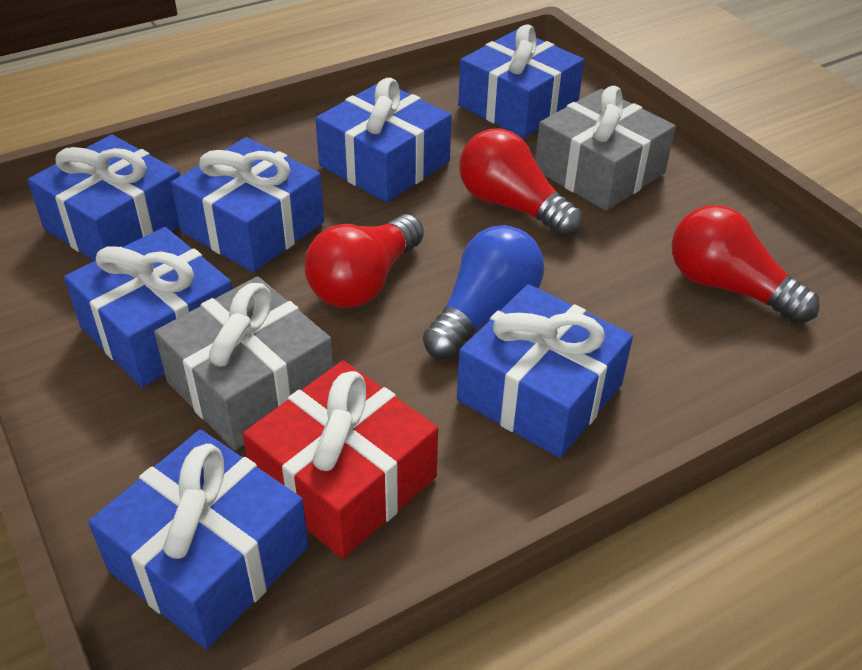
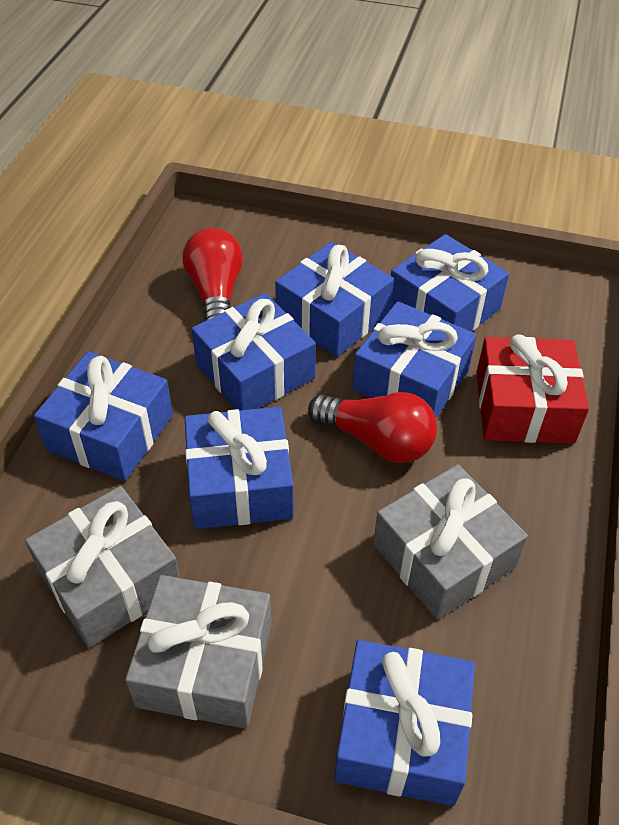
blue light bulb: [423,225,544,360] = 1 -> none = 0
grey gift: [154,276,333,450] [535,86,676,211] = 2 -> [25,486,180,648] [125,575,272,729] [373,464,528,620] = 3
red light bulb: [304,214,424,308] [459,128,583,237] [672,205,820,324] = 3 -> [183,228,243,321] [308,392,437,463] = 2

